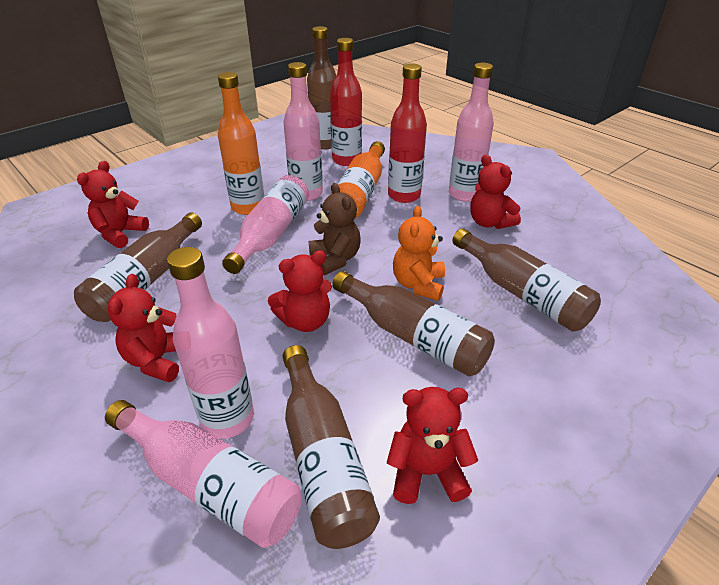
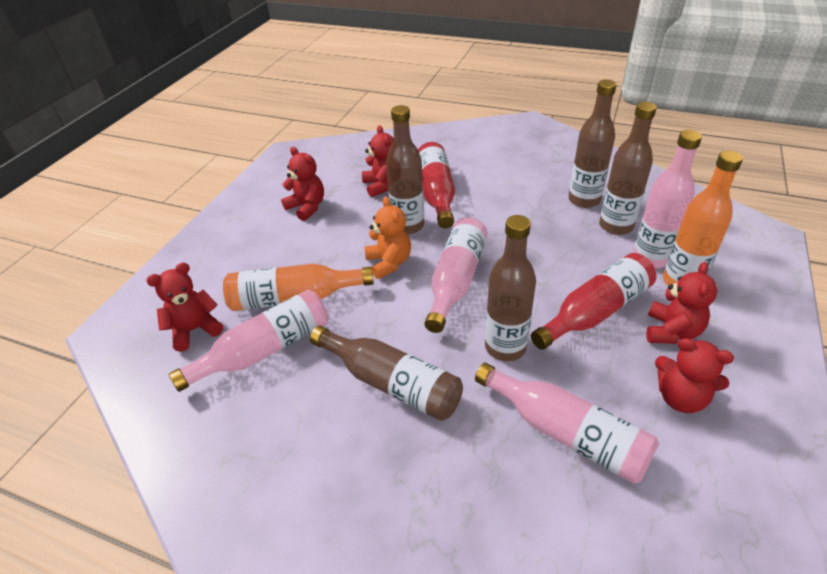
brown teddy bear: [309,183,361,275] = 1 -> none = 0
pink bottle: [105,400,302,548] [167,247,254,439] [222,175,309,274] [283,62,323,201] [449,63,494,202] = 5 -> [169,290,328,392] [424,218,488,333] [475,363,659,484] [633,130,702,269] = 4

